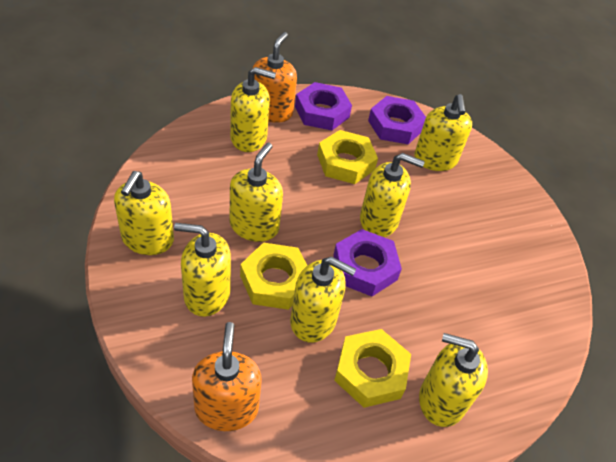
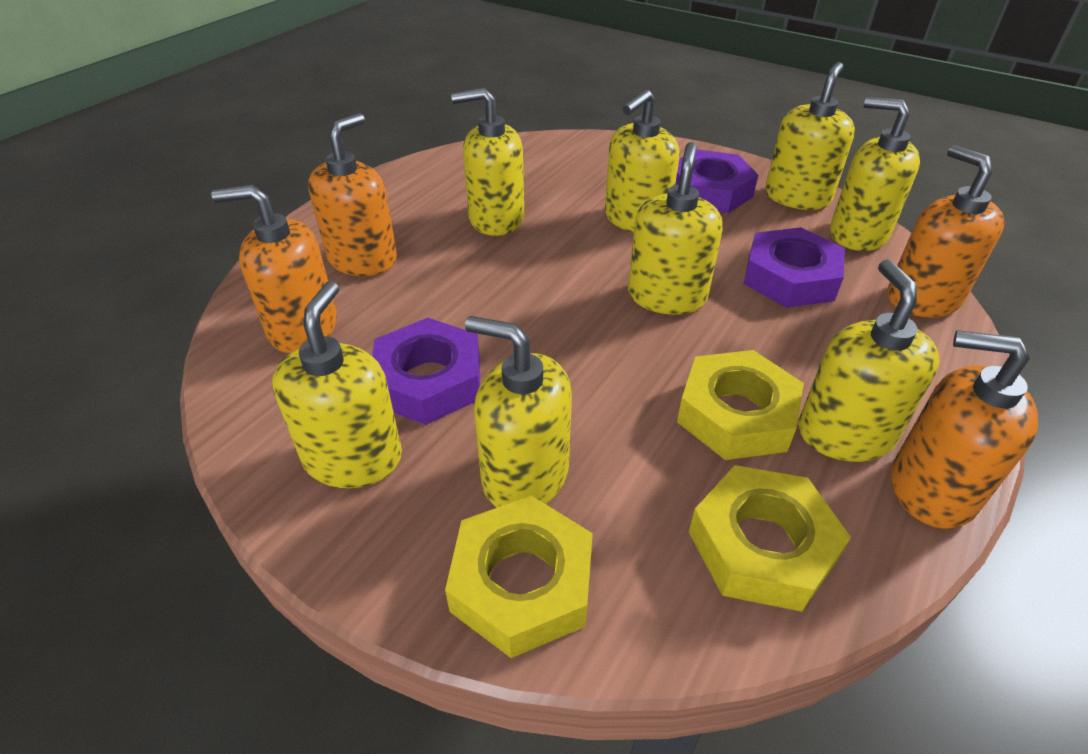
orange soap dispenser: [192,322,262,431] [253,32,297,123] = 2 -> [211,185,337,353] [308,113,397,276] [887,145,1004,317] [891,330,1038,529] = 4

